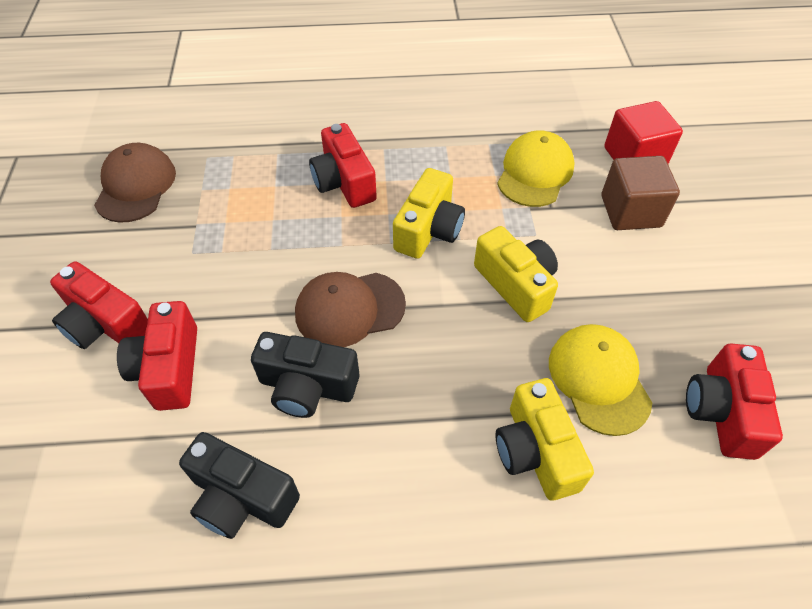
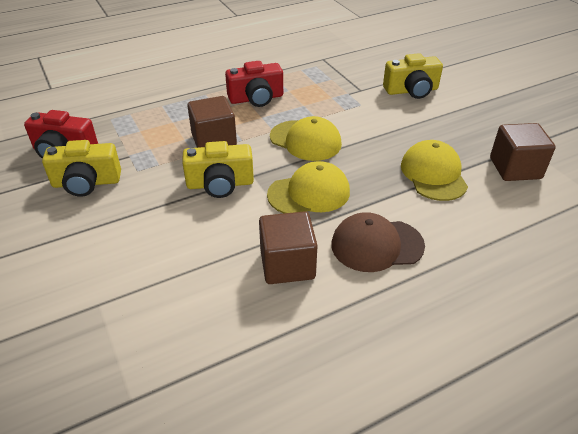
black camera: [179,432,300,539] [251,332,359,418] = 2 -> none = 0
brown cap: [94,143,176,223] [295,272,406,347] = 2 -> [331,212,425,272] = 1
brown cube: [601,156,680,230] = 1 -> [187,96,237,148] [259,211,318,284] [490,123,556,181] = 3
red camera: [50,261,148,349] [117,301,197,411] [309,123,377,208] [686,344,783,460] = 4 -> [24,110,98,159] [225,61,283,107] = 2
red cube: [604,101,683,164] = 1 -> none = 0
yellow cap: [497,131,575,207] [549,324,652,436] = 2 -> [267,161,350,214] [270,116,342,161] [401,140,468,201] = 3

